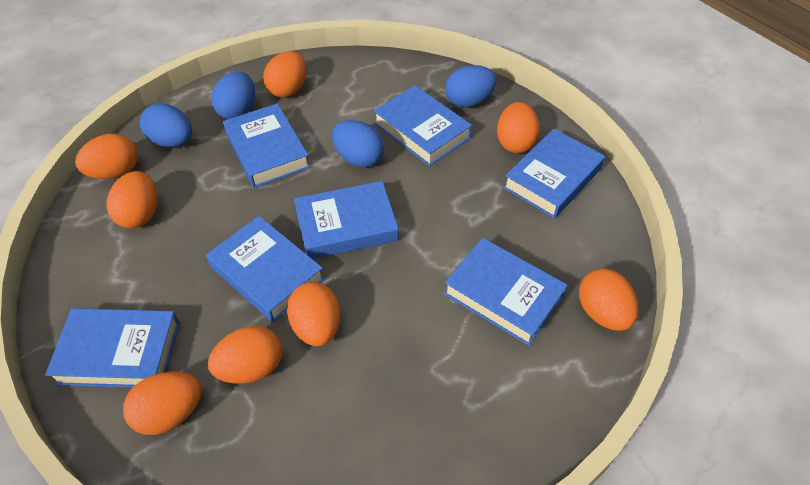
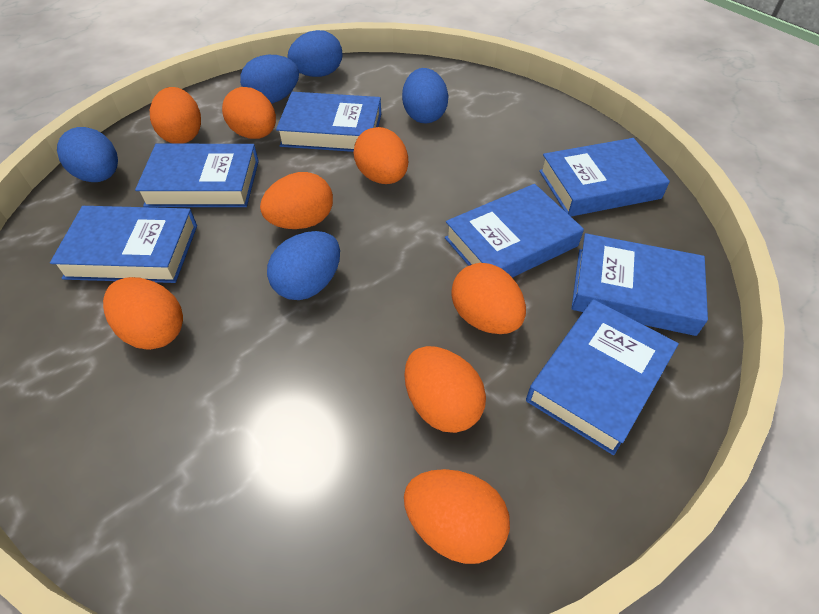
blue egg: [140,103,192,147] [211,71,255,120] [332,120,384,167] [445,65,497,108] = 4 -> [57,127,118,182] [240,55,299,104] [267,231,340,300] [288,30,342,77] [402,68,448,124] = 5

